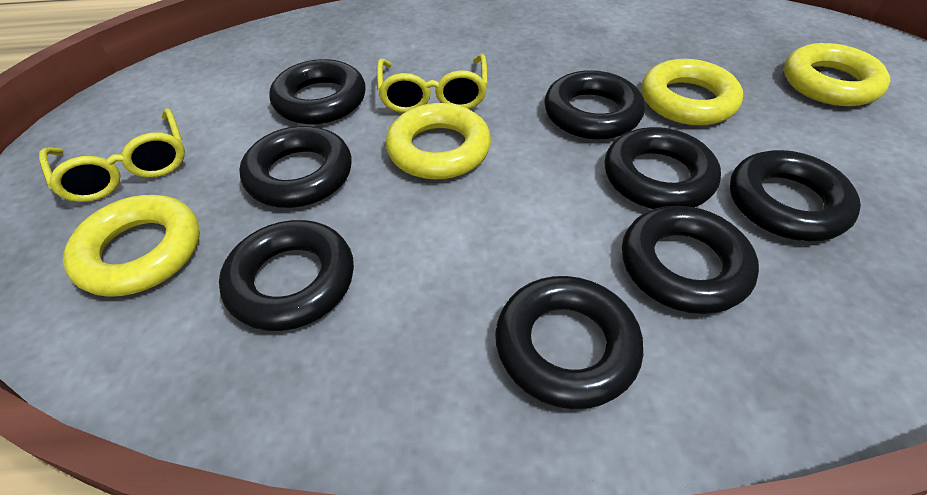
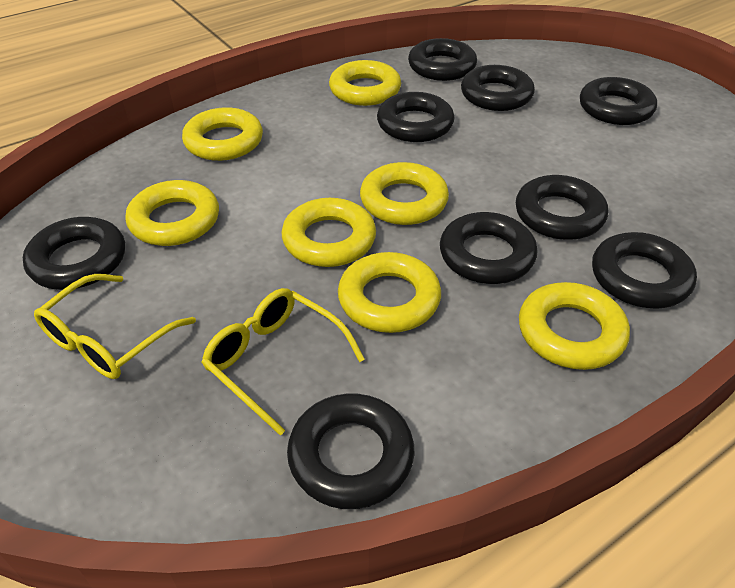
black ring: [219,220,354,331] [239,126,352,208] [269,59,366,124] [495,276,643,409] [544,70,645,139] [604,127,721,209] [622,206,759,314] [730,150,861,241] = 8 -> [23,217,125,290] [287,393,415,509] [377,92,454,142] [408,38,477,81] [440,212,538,284] [461,65,535,111] [516,175,608,240] [580,77,657,125] [592,232,697,309] = 9
yellow ring: [63,195,200,297] [386,103,491,179] [642,59,743,125] [784,43,890,106] = 4 -> [125,180,219,246] [182,107,263,161] [282,198,376,267] [329,60,401,106] [338,252,441,333] [360,162,449,225] [519,282,630,370] = 7

